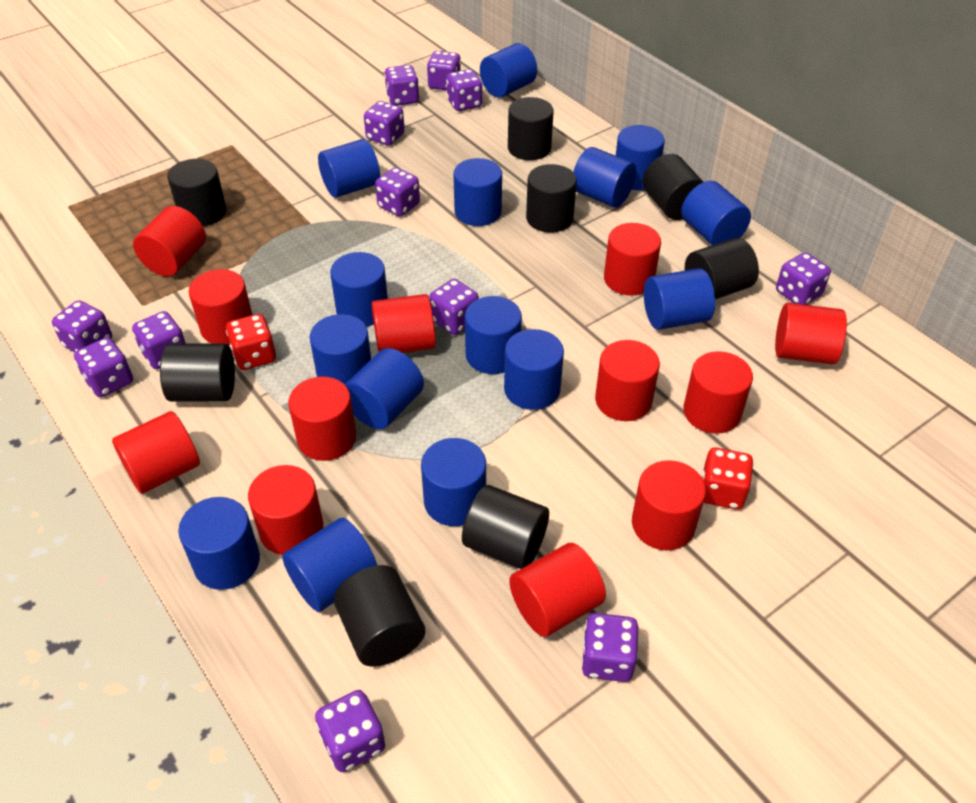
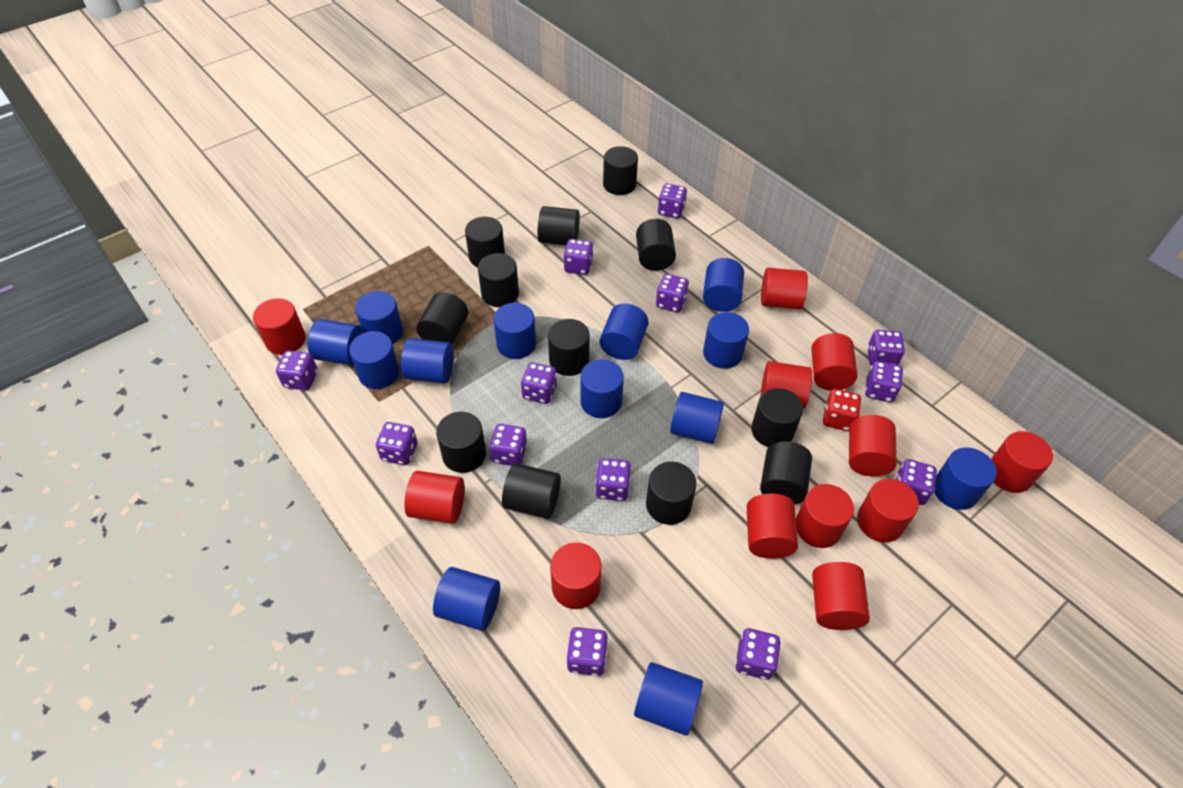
black cylinder: [160,343,235,402] [167,159,226,226] [334,565,425,667] [462,485,549,569] [508,97,554,160] [526,164,577,233] [642,154,703,220] [685,238,759,299] = 8 -> [416,292,468,345] [436,412,486,473] [465,217,505,267] [478,253,519,307] [502,463,561,519] [538,206,580,245] [548,319,590,376] [603,146,638,195] [636,219,676,271] [646,462,697,525] [751,388,803,447] [760,441,812,504] = 12
blue cylinder: [178,497,260,590] [282,518,377,612] [310,314,371,384] [318,139,380,198] [330,252,388,327] [345,348,424,429] [421,438,486,526] [453,158,502,226] [465,296,522,374] [480,43,537,98] [504,329,564,410] [573,147,636,208] [616,125,665,190] [644,268,715,330] [681,181,751,245] = 15 -> [308,319,364,365] [349,331,399,389] [355,291,403,344] [401,338,454,383] [433,567,500,631] [493,303,536,359] [580,359,624,418] [599,303,649,360] [634,662,703,736] [670,392,724,444] [703,258,744,312] [703,312,749,369] [934,448,997,510] = 13
purple dice: [52,300,112,352] [74,337,133,397] [132,311,186,369] [315,690,385,772] [364,101,405,146] [375,167,420,217] [384,65,419,106] [427,51,461,90] [429,279,479,335] [446,69,482,111] [581,613,638,682] [776,252,831,305] = 12 -> [276,351,318,390] [376,422,418,465] [489,424,527,466] [521,362,557,404] [563,239,593,275] [567,627,608,676] [595,458,631,501] [656,274,689,313] [658,184,687,218] [735,628,781,680] [865,361,903,402] [867,330,905,366] [896,459,937,505] = 13
red dice: [226,314,276,370] [702,447,753,510] = 2 -> [823,389,861,431] = 1

